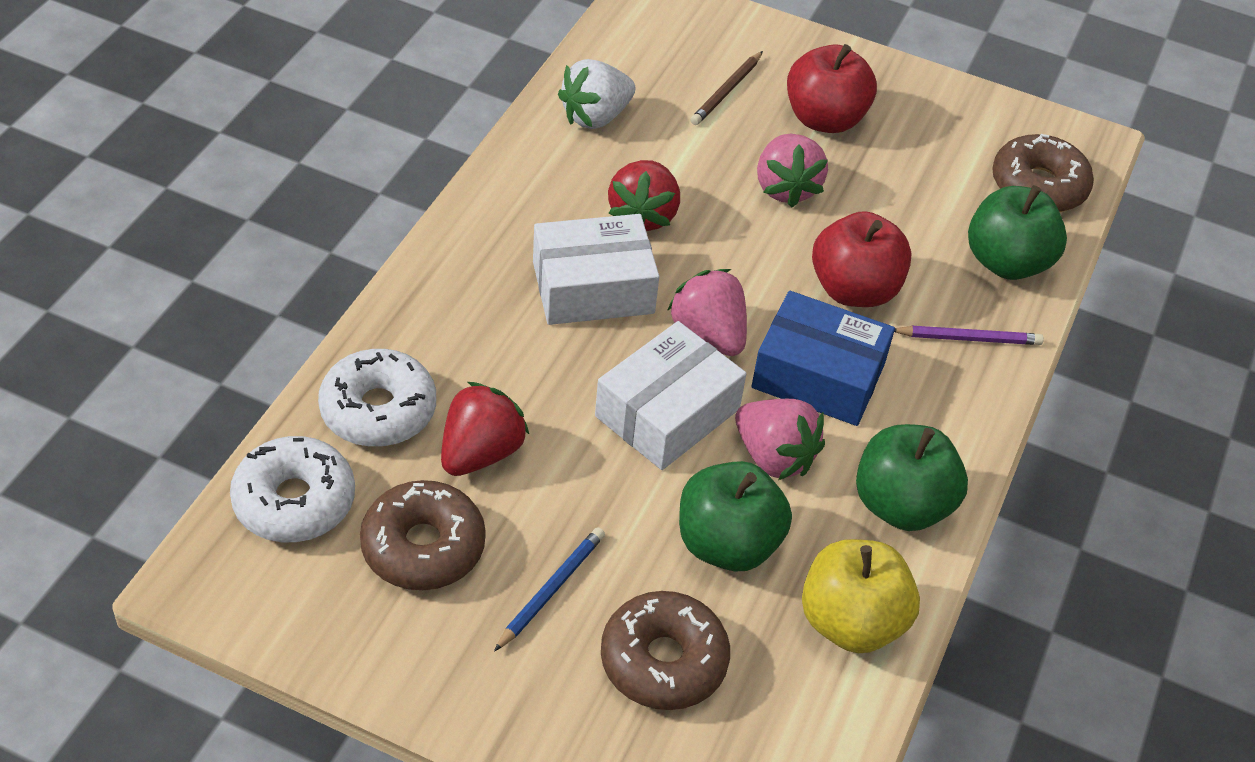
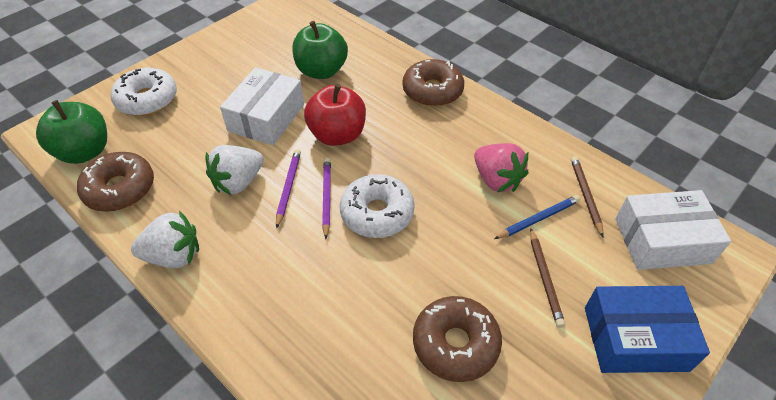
brown pencil: [690,51,763,125] = 1 -> [530,228,565,328] [571,156,604,237] = 2
green apple: [679,461,792,571] [856,424,968,531] [968,185,1067,280] = 3 -> [36,100,107,164] [292,21,348,79] = 2
pink strawberry: [667,269,747,356] [735,399,825,480] [757,134,828,208] = 3 -> [474,143,528,192] = 1
purple pencil: [894,326,1044,345] = 1 -> [276,149,301,229] [322,158,331,239] = 2
red apple: [787,44,877,133] [812,211,912,307] = 2 -> [304,84,366,146] = 1
red strawberry: [441,382,529,476] [608,160,680,231] = 2 -> none = 0
white strawberry: [558,59,636,129] = 1 -> [131,211,199,268] [206,145,264,195] = 2
yellow apple: [802,539,920,653] = 1 -> none = 0

